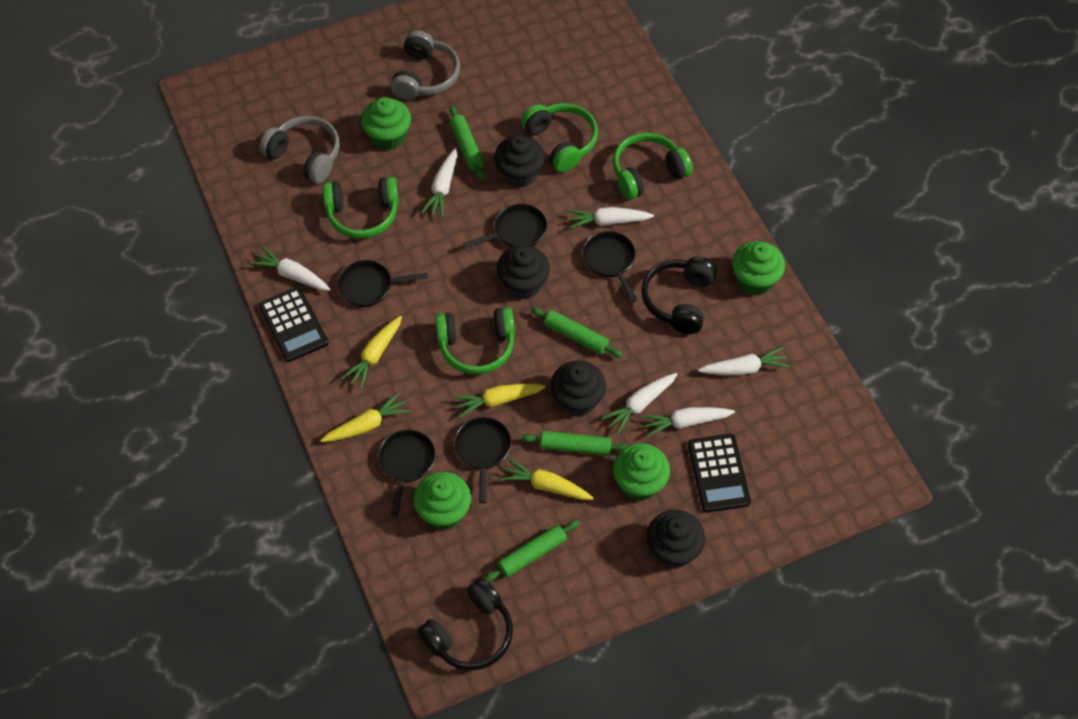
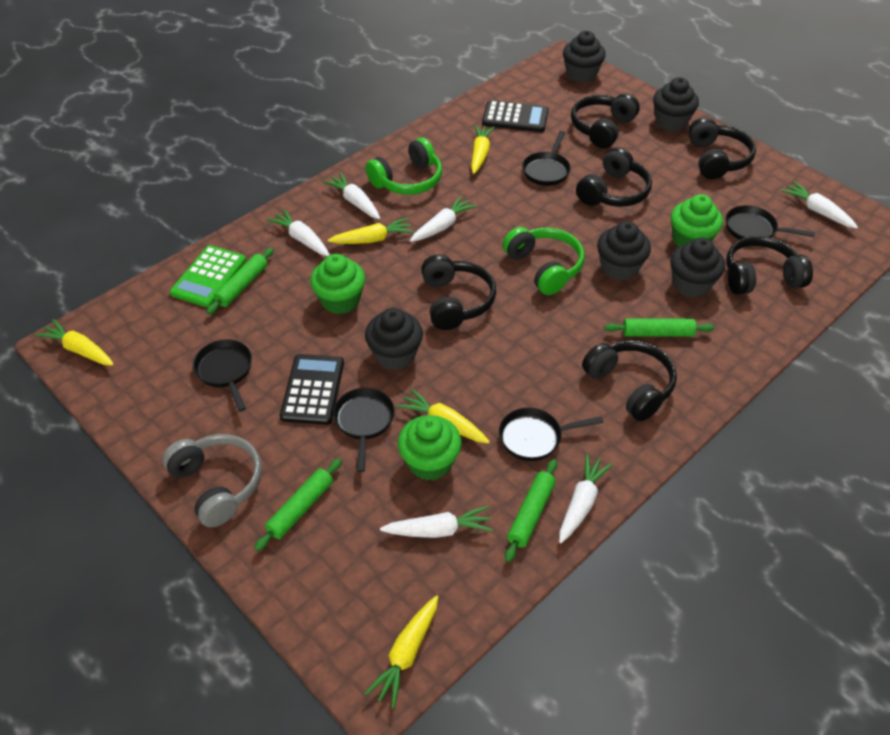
black cupcake: [494,135,545,188] [497,245,550,300] [551,360,606,417] [647,510,705,568] = 4 -> [365,308,423,370] [563,31,606,83] [597,221,651,281] [653,77,699,131] [670,238,725,298] = 5
black headphones: [417,578,513,671] [641,257,717,334] = 2 -> [421,255,496,330] [571,93,640,148] [576,147,652,207] [582,340,677,421] [688,117,756,179] [726,236,813,295] = 6
green calculator: none = 0 -> [170,245,246,307] = 1
green cupcake: [361,97,411,150] [414,472,471,530] [613,443,670,501] [732,241,785,295] = 4 -> [310,254,365,314] [398,415,462,481] [671,194,723,247] = 3
green headphones: [323,177,399,239] [436,307,515,374] [521,103,598,173] [613,133,693,200] = 4 -> [366,138,442,195] [503,227,585,295] = 2
grey headphones: [259,116,340,183] [390,30,460,100] = 2 -> [162,434,262,527] = 1
yellow carrot: [320,393,410,442] [342,316,402,389] [453,384,546,418] [500,458,594,500] = 4 -> [35,319,114,366] [328,218,414,244] [365,595,438,708] [397,388,490,443] [471,125,495,174] = 5

